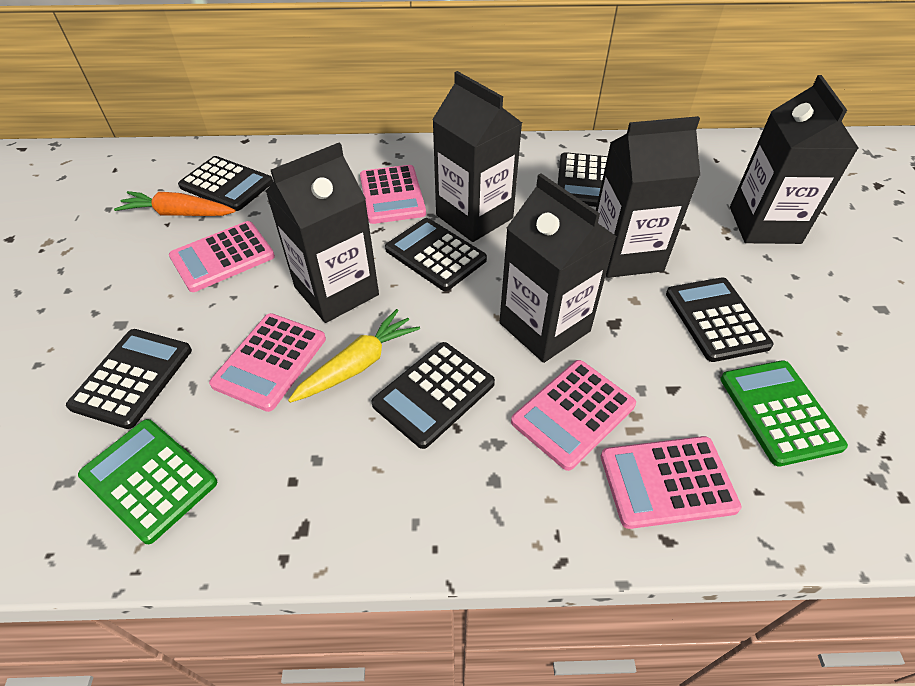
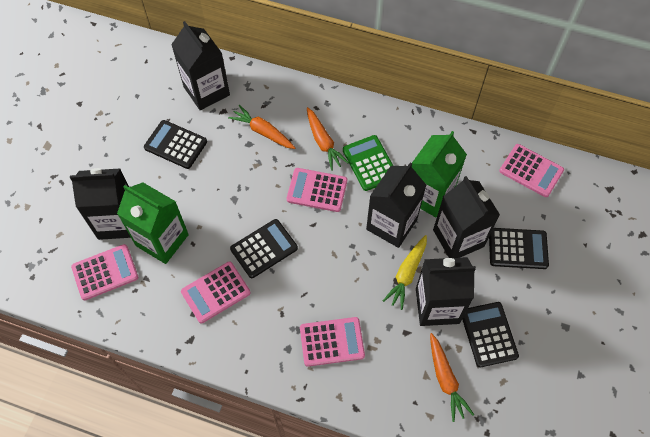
black calculator: [66,329,192,429] [178,156,273,211] [371,342,495,449] [385,218,487,291] [558,152,608,207] [666,278,774,362] = 6 -> [144,120,207,169] [230,219,298,278] [462,302,519,367] [489,228,549,269] = 4
green calculator: [78,419,217,544] [720,360,848,467] = 2 -> [343,135,393,191] = 1
green carton: none = 0 -> [117,182,189,264] [412,131,467,217] = 2
orange carrot: [114,191,236,216] = 1 -> [228,105,295,149] [307,107,349,171] [430,333,474,422] = 3

